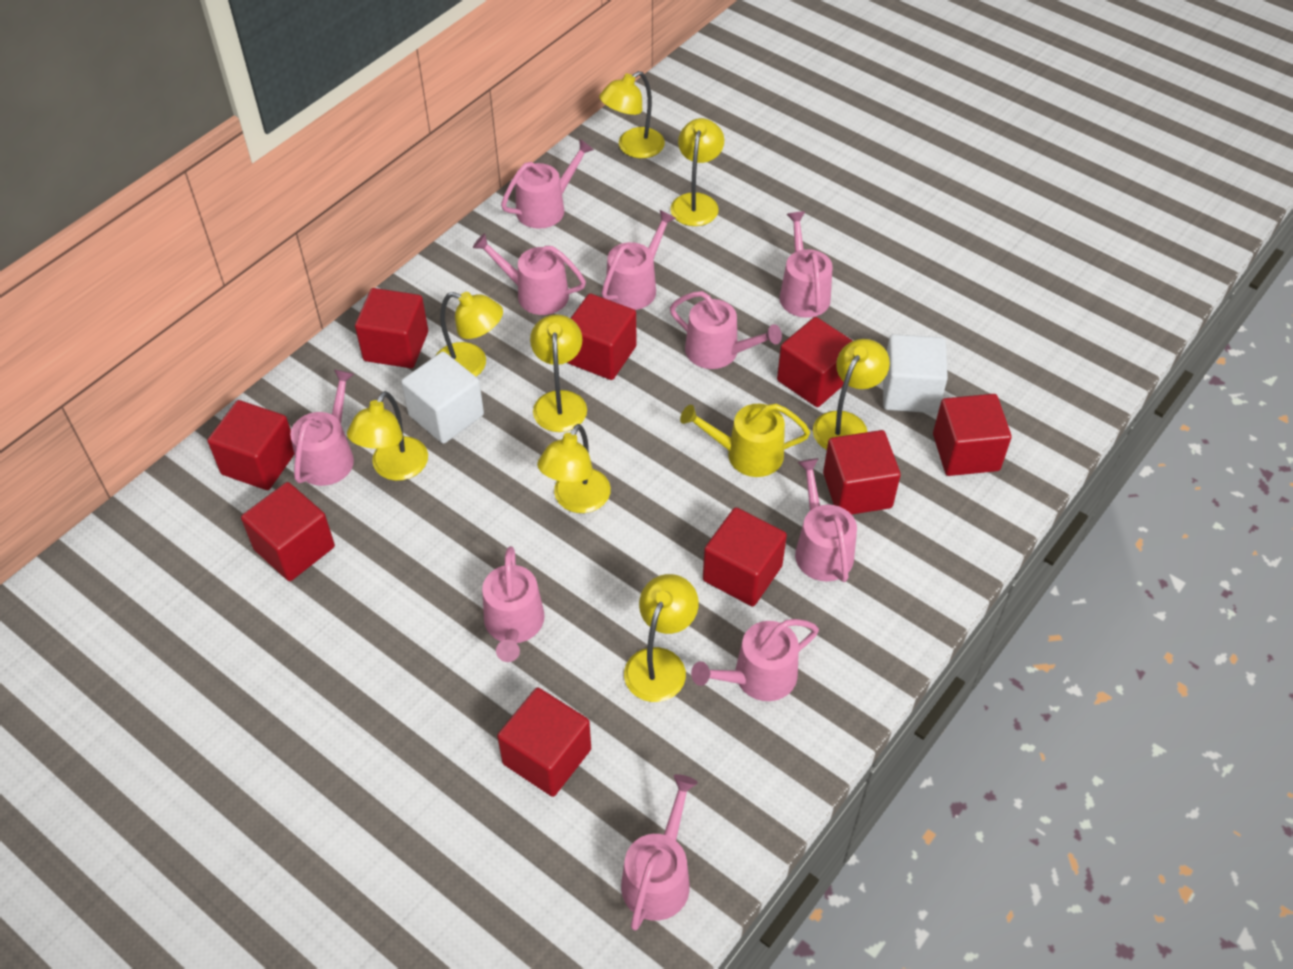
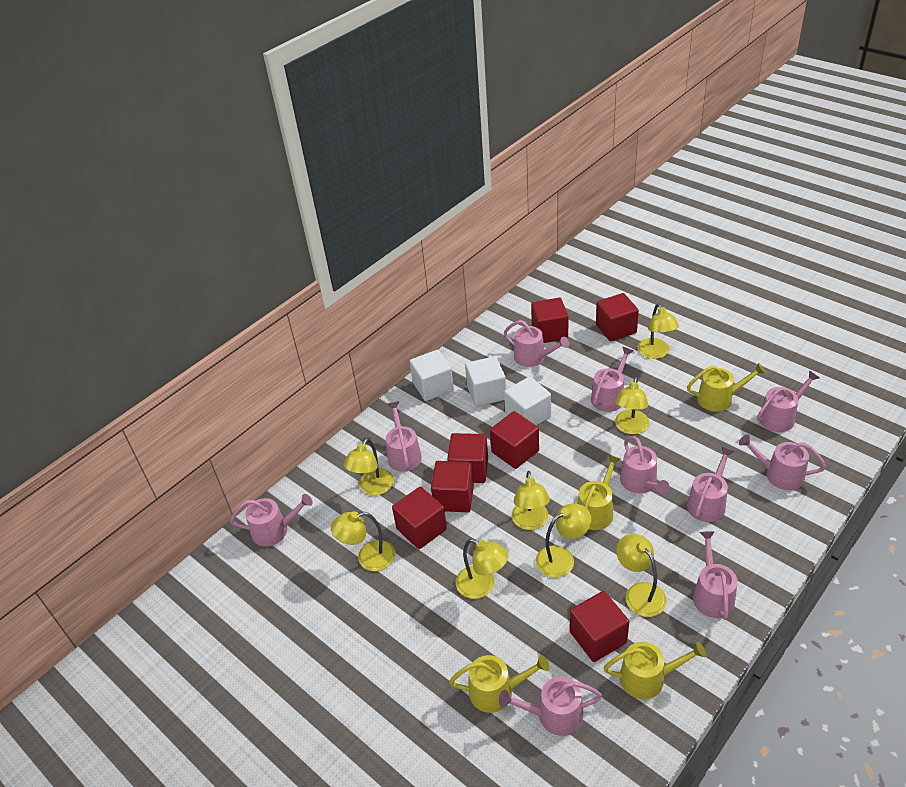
red cube: [207,400,294,490] [241,482,335,581] [355,288,428,368] [497,688,591,797] [567,294,636,380] [703,507,787,607] [777,317,853,407] [823,430,901,515] [933,394,1012,476] = 9 -> [392,486,447,549] [431,461,474,512] [447,433,488,483] [490,411,539,469] [531,298,569,343] [569,591,629,662] [596,293,639,341] = 7
white cube: [401,351,484,444] [883,334,948,413] = 2 -> [409,350,454,401] [465,356,506,407] [504,376,551,426] = 3
yellow watering can: [680,404,810,477] = 1 -> [449,655,550,713] [577,455,620,530] [603,642,706,699] [687,363,766,412] = 4

